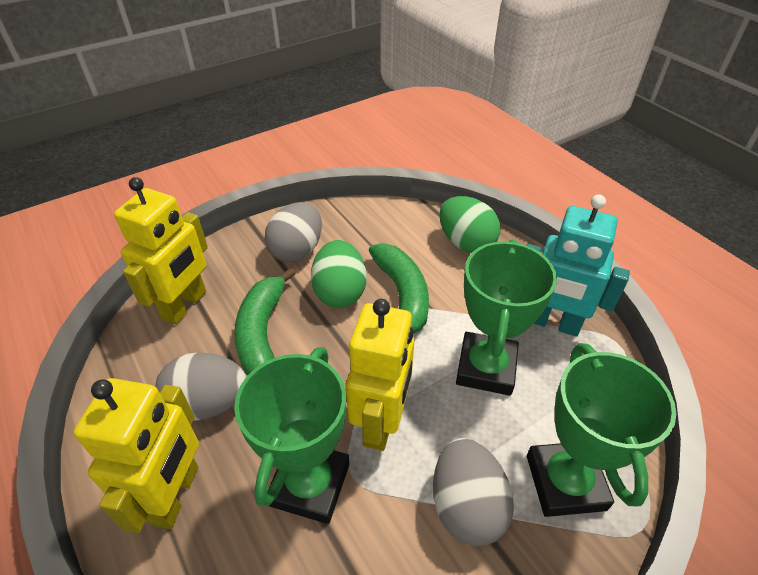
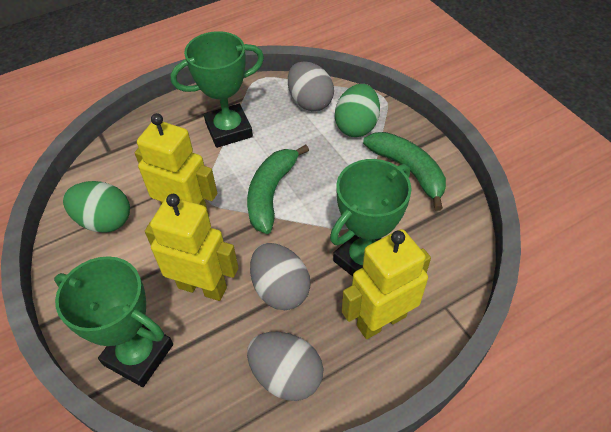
turquoise robot: [527,194,630,336] = 1 -> none = 0

